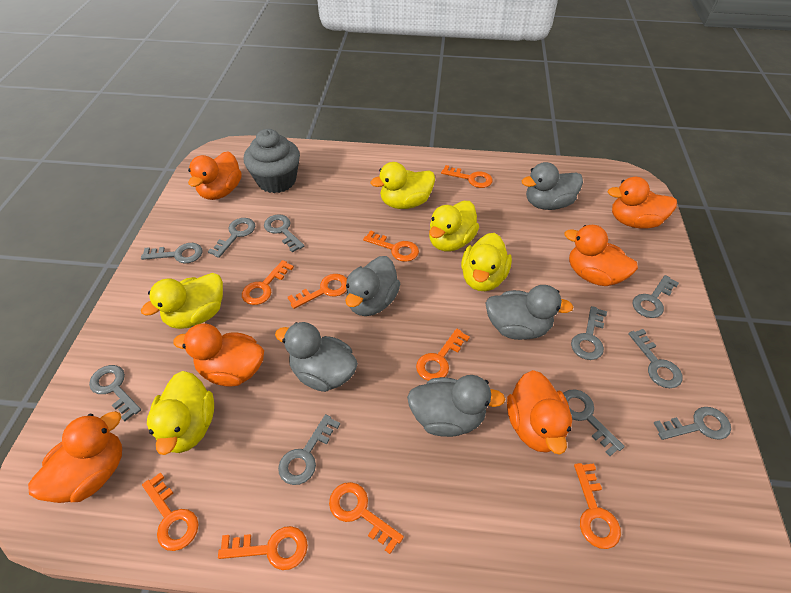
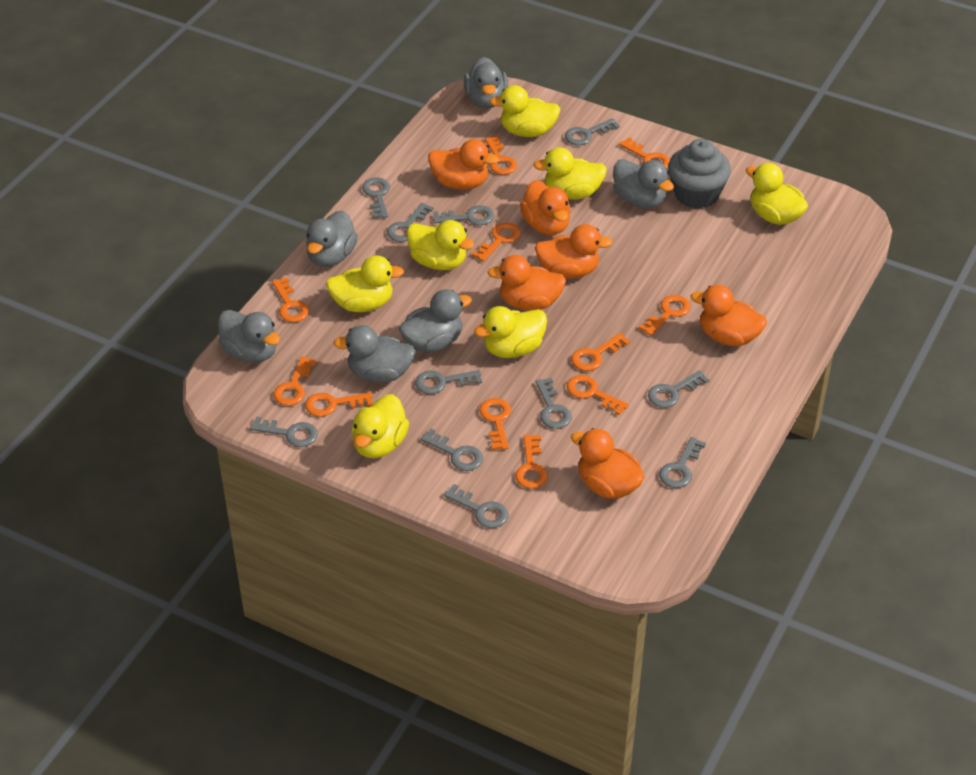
grey duck: [275,322,358,392] [345,256,401,316] [407,375,505,437] [485,285,574,340] [522,162,583,210] = 5 -> [218,310,280,363] [306,211,358,267] [333,325,416,383] [399,289,472,353] [464,57,508,108] [613,159,674,209] = 6
grey key: [89,365,141,421] [141,243,203,263] [208,218,255,258] [264,214,305,253] [278,414,340,485] [563,389,625,456] [571,306,607,360] [628,329,683,388] [633,275,679,318] [654,407,731,440] = 10 -> [250,417,318,447] [362,177,390,219] [387,203,434,242] [415,370,482,394] [421,429,483,471] [433,205,494,225] [444,484,508,528] [535,378,572,429] [565,118,620,145] [648,370,709,408] [659,437,706,488] = 11
orange key: [142,472,198,551] [218,526,308,570] [242,260,294,305] [288,274,347,309] [329,482,404,554] [363,230,419,262] [416,328,470,381] [441,165,493,188] [574,463,621,549] = 9 -> [272,277,309,322] [274,357,316,406] [305,392,373,417] [472,223,521,262] [479,398,511,450] [485,136,517,175] [515,435,548,489] [567,375,629,415] [571,333,630,371] [619,137,670,168] [639,295,691,336] = 11
yellow duck: [141,273,223,329] [147,371,214,455] [370,162,435,209] [429,201,479,251] [461,233,512,291] = 5 -> [326,255,404,312] [352,394,409,458] [407,220,475,270] [474,306,547,358] [489,85,561,137] [533,147,607,200] [746,163,808,225] = 7

